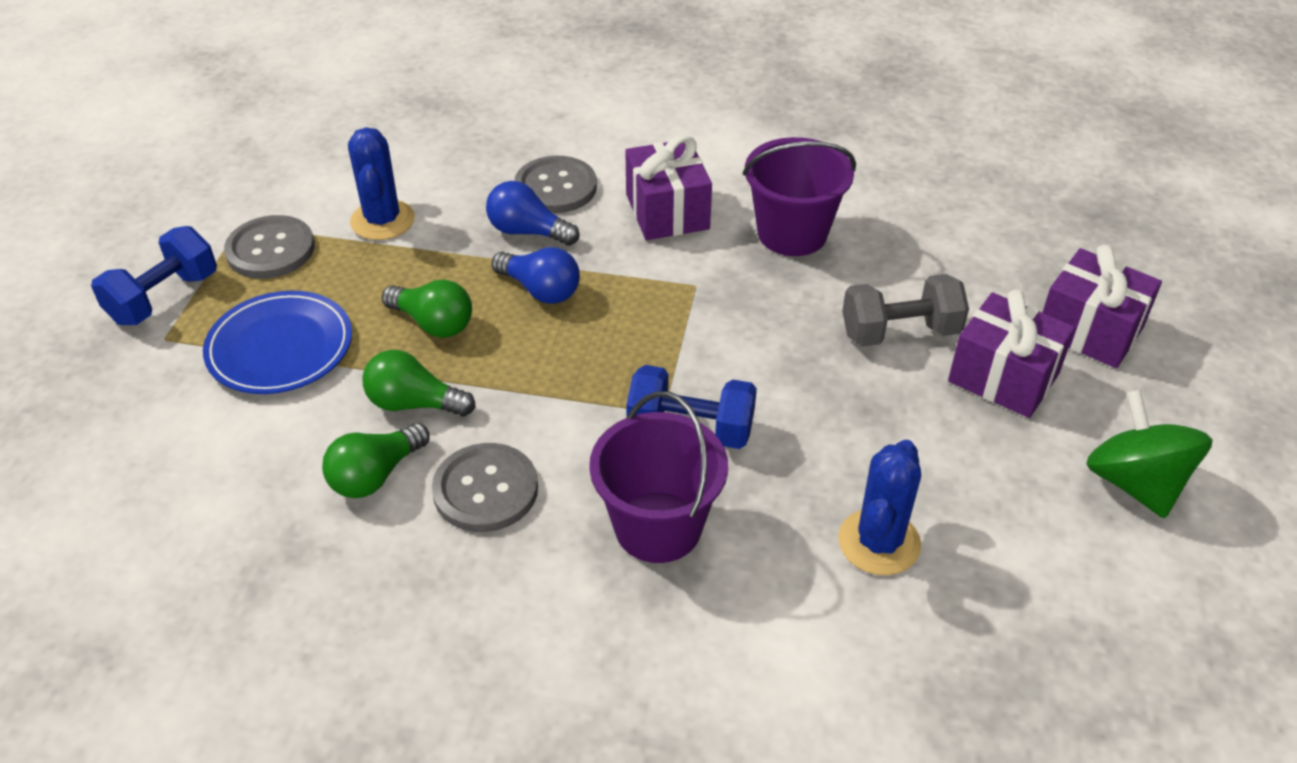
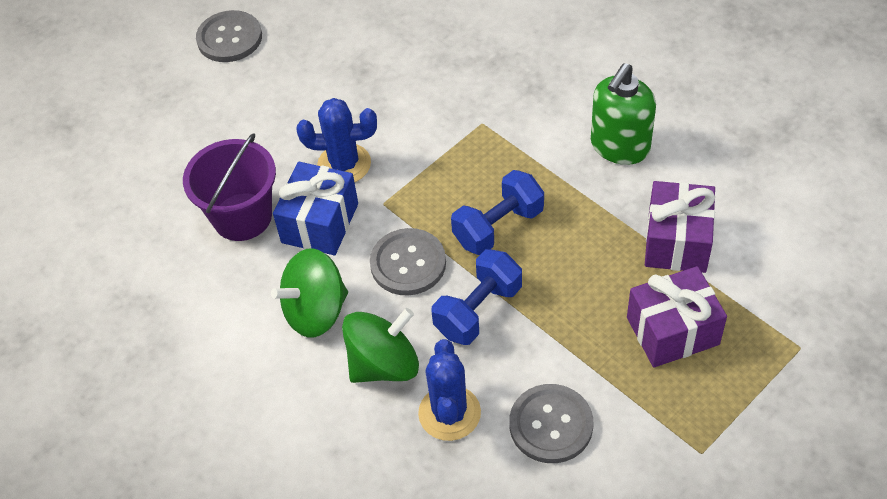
blue gift: none = 0 -> [273,162,358,255] = 1
blue light bulb: [486,181,580,246] [491,247,580,304] = 2 -> none = 0
blue plate: [203,291,352,394] = 1 -> none = 0
green light bulb: [322,423,429,498] [362,350,476,416] [382,280,472,338] = 3 -> none = 0
green soap dispenser: none = 0 -> [591,63,656,165] = 1
green spinning top: [1086,390,1213,518] = 1 -> [271,248,348,338] [342,308,419,383] = 2
grey dumbbell: [842,274,969,347] = 1 -> none = 0
purple bucket: [589,391,728,563] [743,137,856,256] = 2 -> [183,133,276,241] = 1
purple gift: [625,135,712,240] [948,290,1075,418] [1042,245,1162,368] = 3 -> [627,266,727,368] [645,181,715,273] = 2

